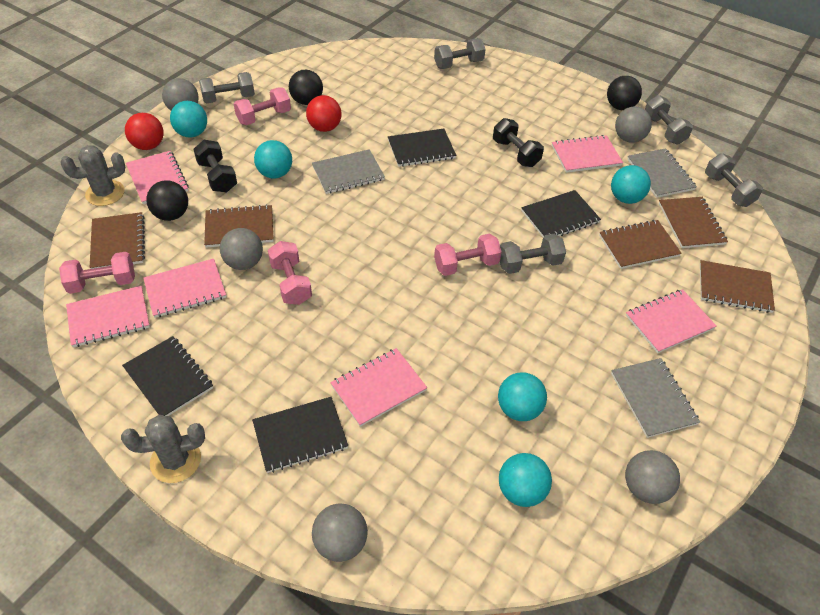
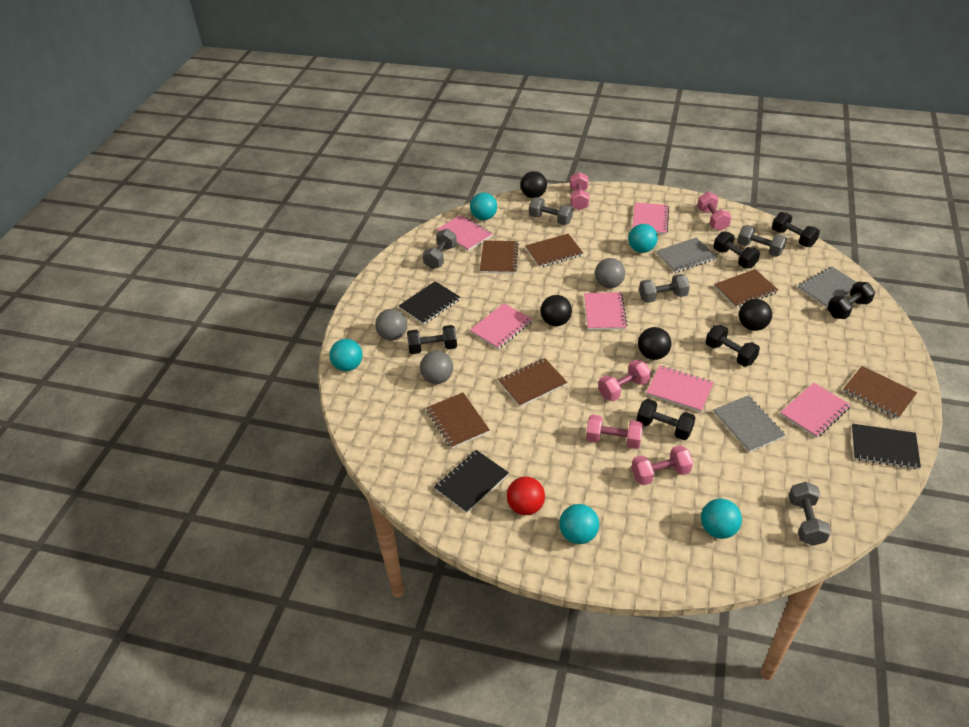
black ball: [146,180,188,221] [289,70,323,105] [607,76,642,110] = 3 -> [520,171,547,198] [540,295,572,326] [638,327,671,360] [739,299,772,331] = 4
black dumbbell: [193,140,237,192] [493,118,544,167] = 2 -> [407,325,457,354] [637,399,696,440] [706,325,760,366] [713,231,760,269] [772,212,820,247] [827,282,875,319] = 6
black notebook: [122,336,213,416] [252,397,348,473] [388,128,456,167] [521,190,601,237] = 4 -> [399,281,460,324] [434,450,509,513] [852,424,921,469] = 3
brown notebook: [90,212,145,269] [204,204,273,248] [599,220,682,269] [659,197,728,248] [700,260,775,313] = 5 -> [426,392,490,448] [480,240,519,274] [498,358,568,407] [525,234,583,268] [714,269,778,308] [843,366,917,419] = 6
grey ball: [162,78,199,110] [220,228,263,270] [312,503,368,562] [615,107,652,143] [625,450,680,504] = 5 -> [375,309,407,341] [420,351,453,384] [595,258,625,288] = 3
grey cactus: [61,145,125,206] [121,415,205,483] = 2 -> none = 0
pink dumbbell: [59,252,135,294] [234,87,291,125] [268,241,312,305] [434,234,502,276] = 4 -> [570,172,589,210] [586,415,643,449] [598,360,651,401] [631,445,693,485] [697,192,732,231] = 5
red ball: [125,113,164,150] [306,95,342,132] = 2 -> [507,477,545,515] = 1

